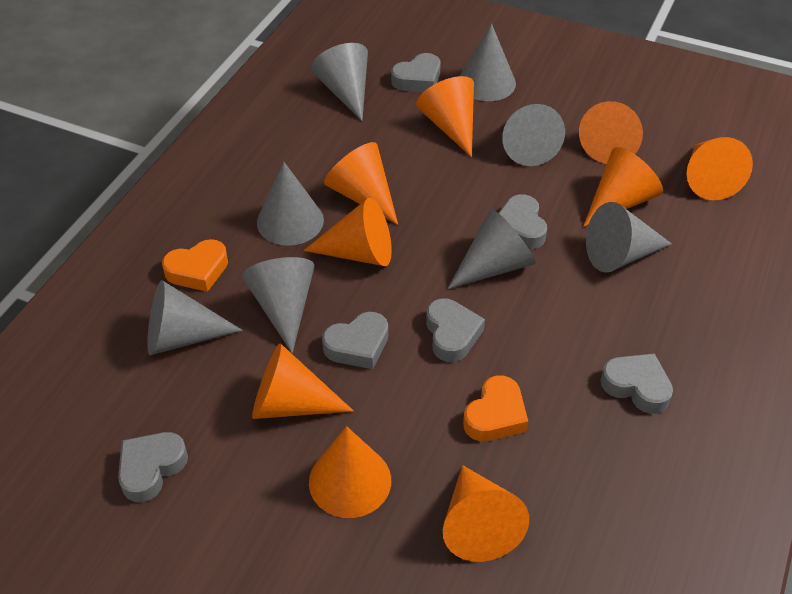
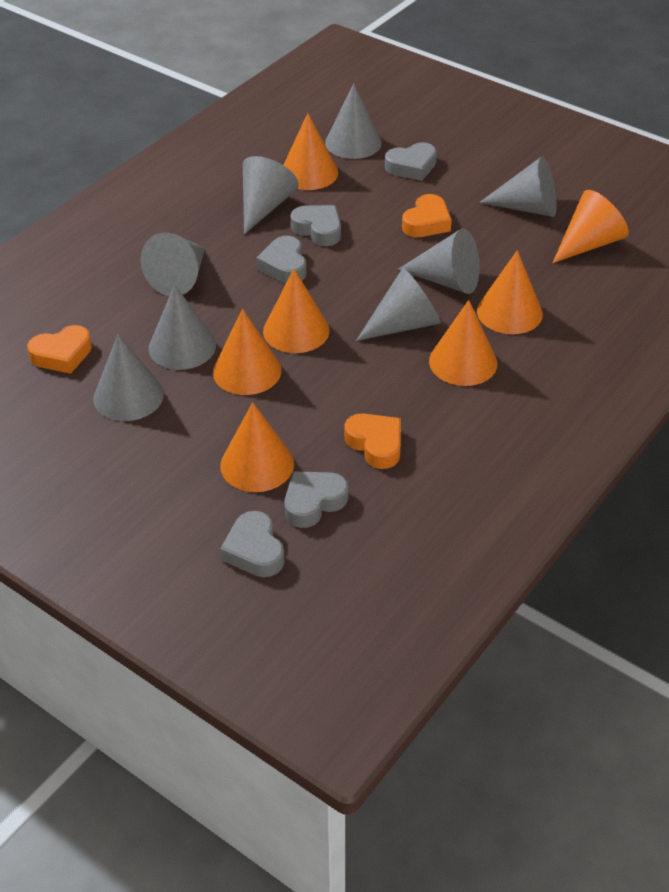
grey heart: [118,432,188,502] [322,312,388,369] [391,53,441,92] [426,298,485,362] [499,194,547,249] [601,353,673,414] = 6 -> [220,511,284,577] [256,236,306,283] [284,471,348,528] [291,205,341,246] [385,142,437,181] = 5
orange cone: [252,343,354,419] [303,198,392,266] [309,426,391,518] [324,142,398,225] [416,76,474,157] [443,465,529,562] [579,101,643,164] [583,147,663,227] [687,137,753,200] = 9 -> [213,309,282,395] [220,402,294,492] [263,269,330,353] [284,113,338,190] [429,300,497,386] [477,250,543,334] [553,190,629,263] = 7
orange heart: [162,239,228,292] [463,375,528,441] = 2 -> [27,325,92,374] [344,413,401,469] [402,194,452,237] = 3

